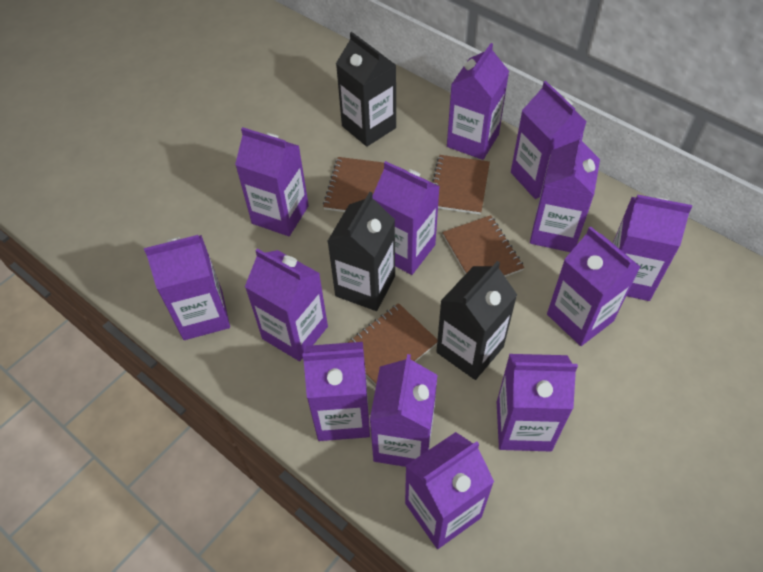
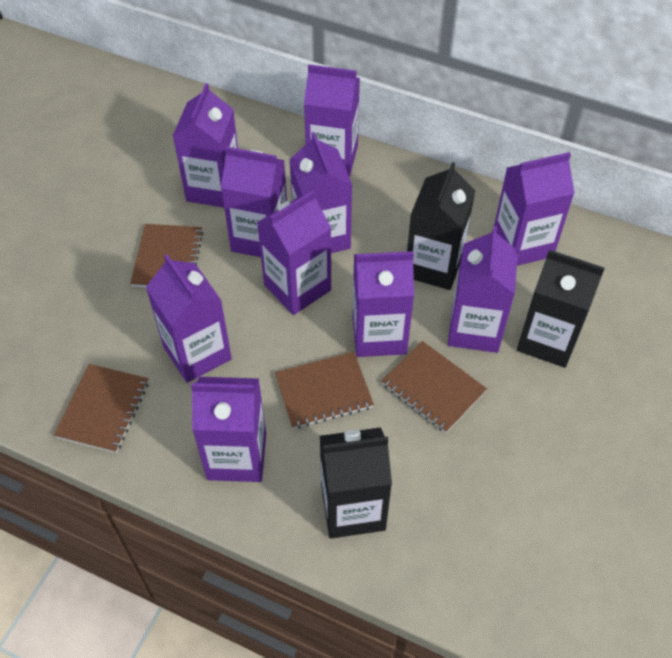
purple carton: [144,235,230,340] [235,127,309,236] [245,248,328,361] [302,342,370,441] [370,354,438,467] [373,161,440,275] [405,432,494,549] [447,43,509,160] [497,354,578,452] [511,81,587,199] [530,134,600,252] [547,226,640,346] [613,195,692,301] = 13 -> [146,254,232,383] [173,83,238,208] [191,377,266,482] [221,147,287,257] [257,190,331,315] [289,132,352,253] [304,64,360,176] [353,251,414,357] [448,226,518,353] [494,152,575,266] = 10

